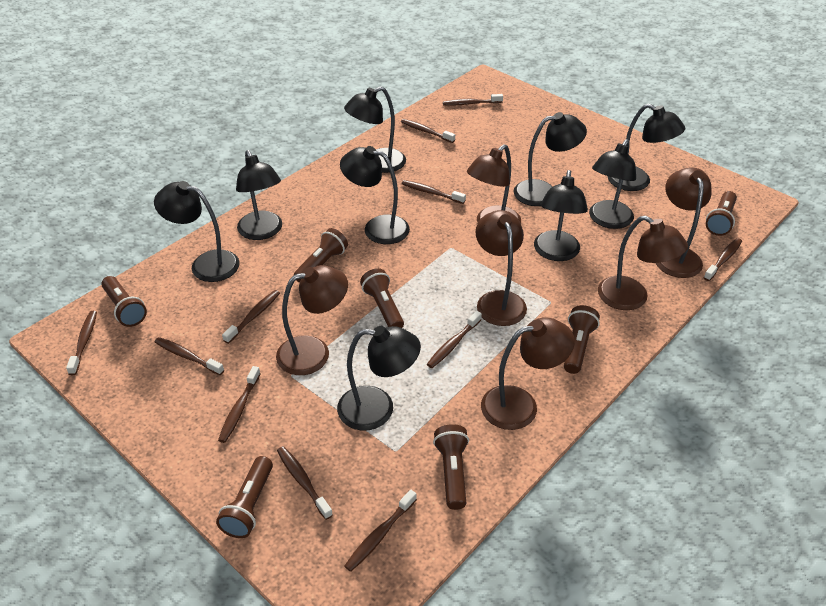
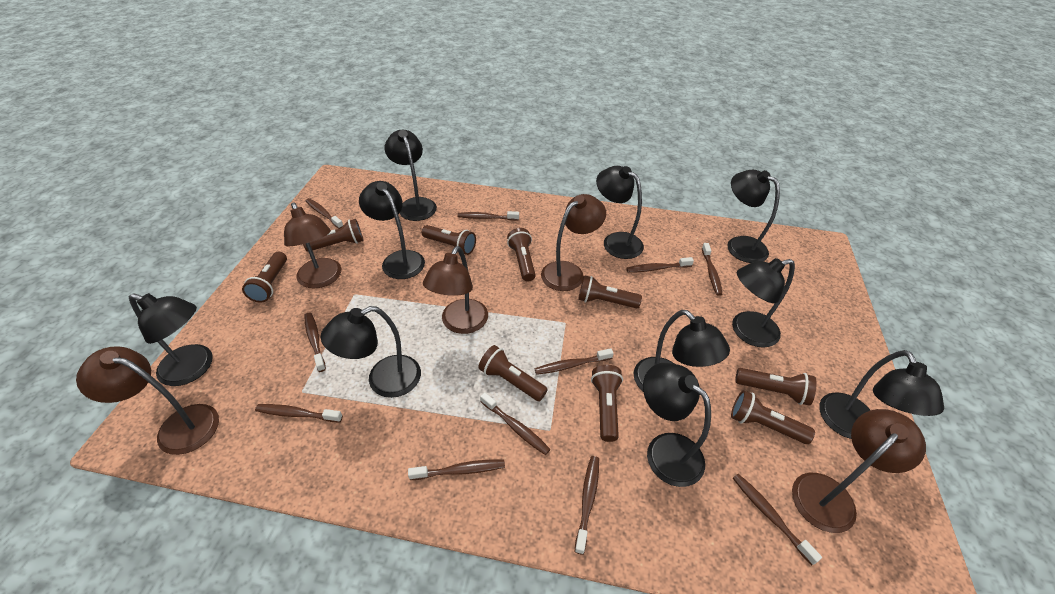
black lamp: [154,181,240,282] [236,150,282,240] [337,326,421,431] [340,146,410,244] [344,86,406,173] [514,112,587,206] [534,170,588,261] [589,139,636,229] [607,104,685,191] = 9 -> [129,293,213,386] [321,306,421,398] [359,181,425,279] [384,130,437,221] [596,166,644,259] [633,310,730,391] [643,363,711,487] [727,169,780,263] [732,258,795,348] [819,350,944,439] = 10
brown flashlight: [101,276,147,327] [216,456,273,538] [294,228,348,283] [360,268,404,328] [433,424,469,510] [564,305,600,374] [706,191,737,236] = 7 -> [242,252,287,303] [303,219,363,251] [422,225,476,255] [478,345,548,402] [507,228,536,282] [578,275,642,308] [591,365,623,442] [731,390,815,444] [735,368,817,406] = 9
brown lamp: [276,265,348,375] [467,144,521,223] [475,210,527,326] [481,317,575,430] [598,216,688,310] [656,167,712,278] = 6 -> [76,346,219,455] [284,202,342,289] [423,246,488,334] [541,194,606,291] [792,409,926,533] = 5

